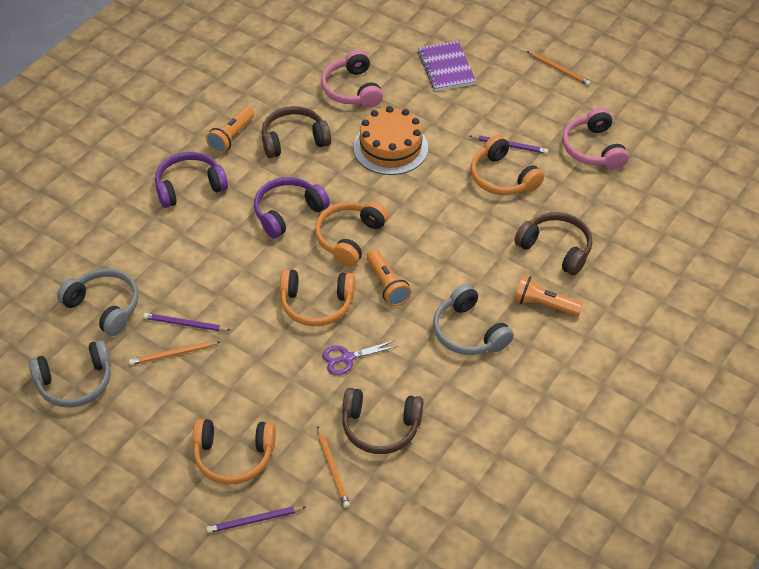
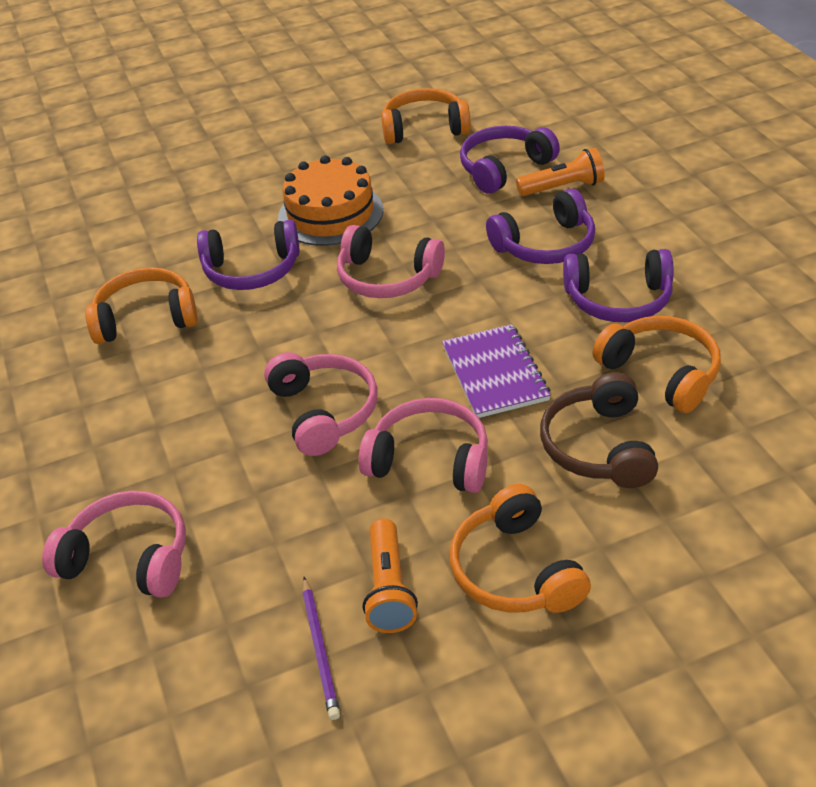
brown headphones: [262,106,331,158] [342,388,424,454] [514,212,592,276] = 3 -> [540,372,658,488] = 1
grey headphones: [29,340,111,407] [57,269,139,336] [433,284,514,355] = 3 -> none = 0
orange flashlight: [206,107,254,153] [367,250,411,306] [514,275,583,316] = 3 -> [363,518,418,633] [516,148,605,196] = 2
orange pencil: [129,341,220,365] [317,426,350,508] [527,51,591,86] = 3 -> none = 0
pink headphones: [321,50,383,108] [562,108,629,170] = 2 -> [42,491,186,598] [264,352,378,456] [337,225,445,298] [359,398,488,493] = 4
purple headphones: [155,152,228,208] [254,177,330,238] = 2 -> [197,220,300,290] [460,126,560,194] [486,188,595,264] [563,249,674,322] = 4
purple pencil: [143,313,230,331] [206,506,306,533] [470,135,548,154] = 3 -> [302,577,340,720] = 1
purple scissors: [322,340,398,375] = 1 -> none = 0

